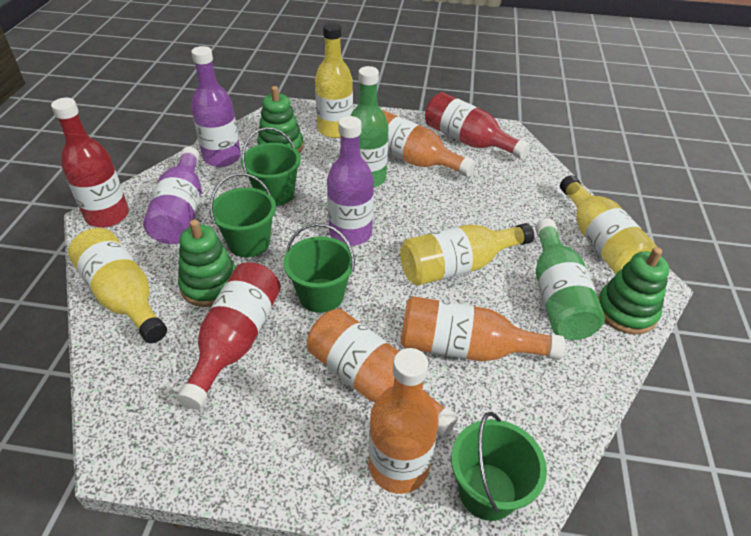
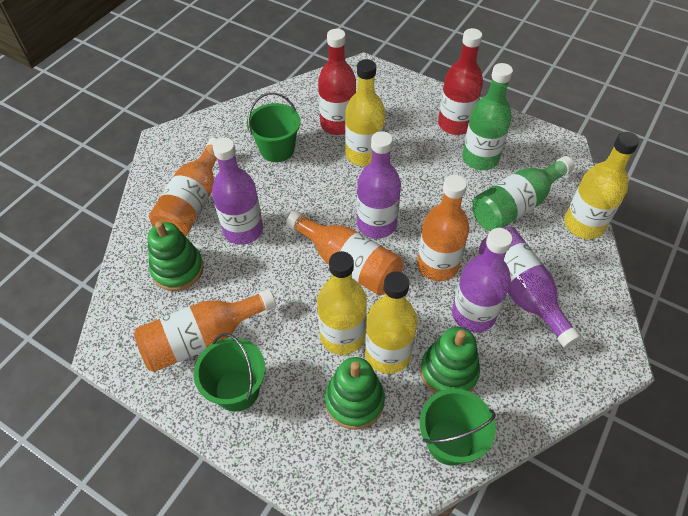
green bucket: [210,173,276,257] [241,127,301,206] [283,223,355,313] [451,412,547,521] = 4 -> [194,333,266,412] [247,92,301,162] [420,388,496,466] = 3
purple bottle: [143,147,202,244] [191,46,241,167] [327,116,374,246] = 3 -> [212,138,263,245] [357,131,401,239] [452,228,513,333] [479,226,582,348] = 4
red bottle: [51,98,129,228] [177,262,281,410] [425,92,529,159] = 3 -> [318,29,356,135] [438,28,483,135] = 2

